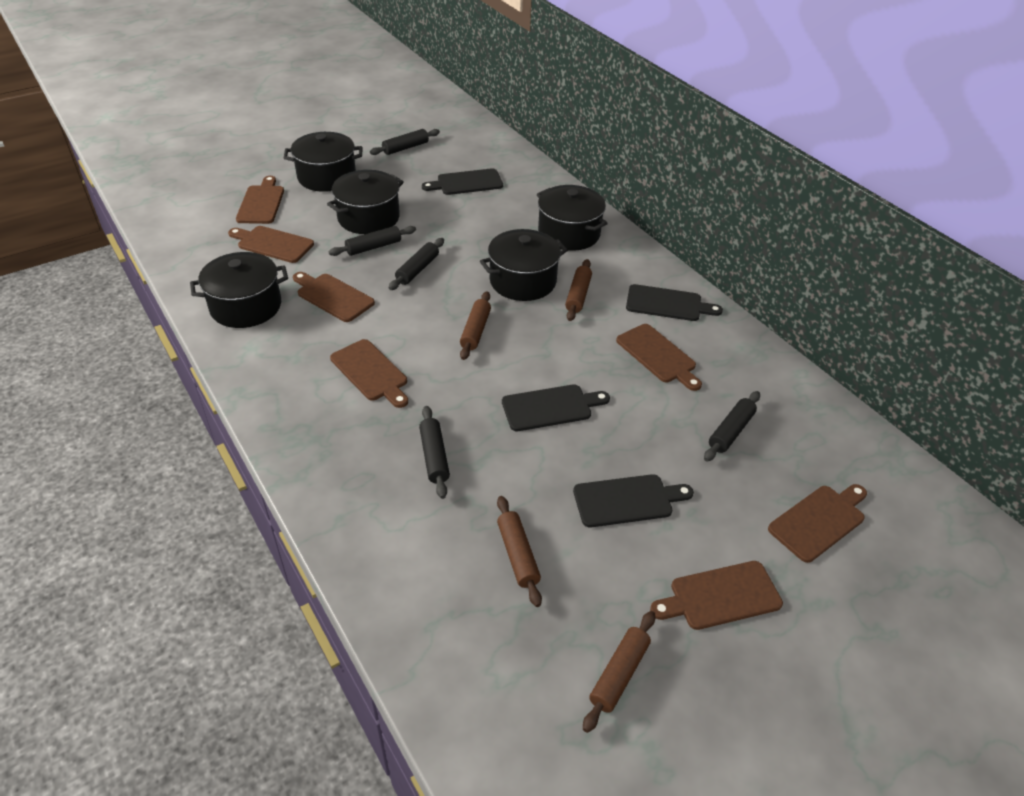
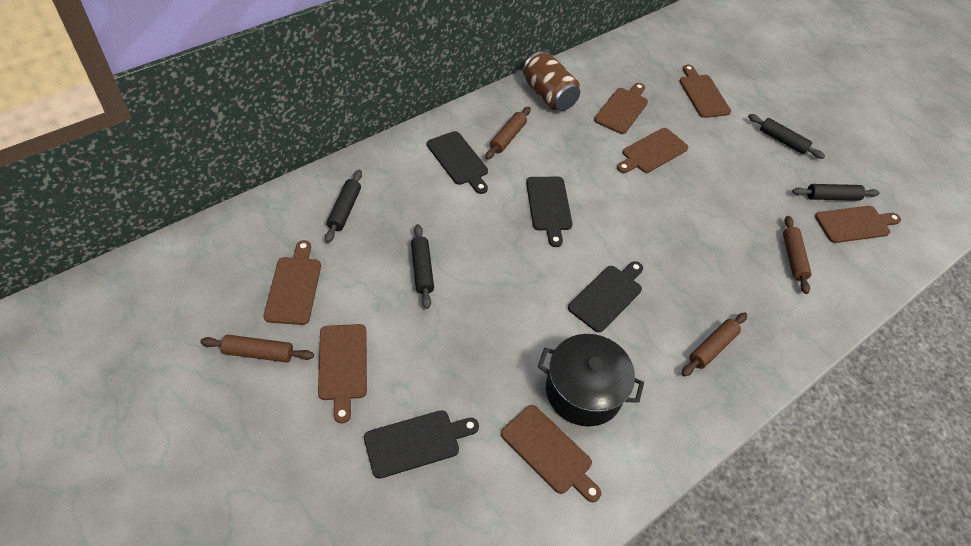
black pot: [190,252,288,328] [284,132,362,192] [327,170,404,234] [480,229,568,301] [537,185,608,251] = 5 -> [537,334,644,427] = 1
black rolling pin: [329,226,416,256] [370,129,440,155] [389,238,444,290] [419,406,450,499] [704,391,760,462] = 5 -> [325,170,362,243] [411,224,434,309] [748,114,825,159] [792,184,880,201] = 4
brown can: none = 0 -> [523,51,580,111] = 1

